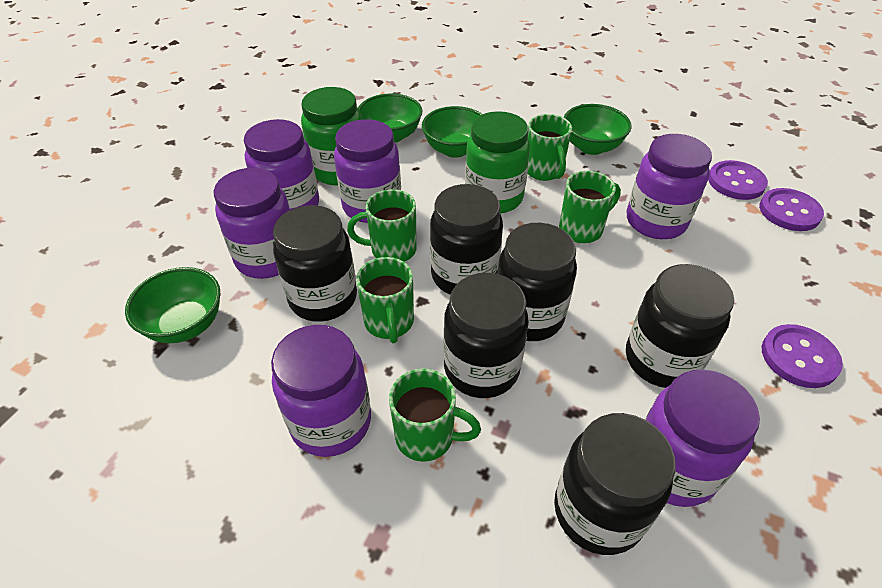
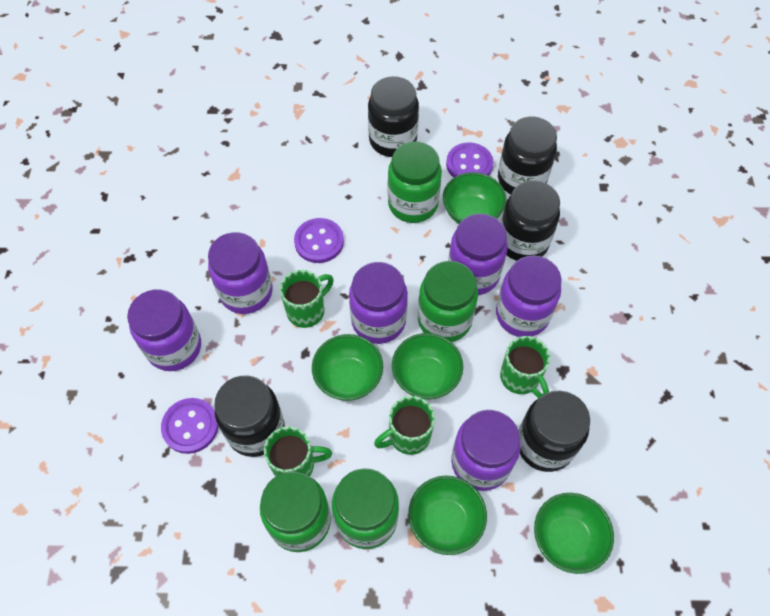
black jar: [273,205,357,322] [430,184,503,295] [444,273,529,398] [497,223,577,341] [554,413,676,555] [626,264,734,388] = 6 -> [214,376,285,457] [368,76,419,157] [498,116,557,194] [501,181,560,261] [518,391,590,472] = 5
green bowl: [125,267,220,343] [358,94,422,143] [422,106,482,158] [564,104,632,155] = 4 -> [312,334,383,401] [392,333,463,400] [408,476,487,555] [443,172,506,224] [534,493,614,574] = 5
green jar: [301,87,362,185] [465,111,530,214] = 2 -> [260,472,331,552] [332,468,399,549] [388,142,442,223] [418,261,478,342] = 4
green mug: [347,189,417,262] [356,257,414,343] [389,368,481,462] [527,114,572,181] [559,171,621,243] = 5 -> [264,427,332,477] [280,270,334,328] [374,396,435,455] [500,336,550,398] = 4

